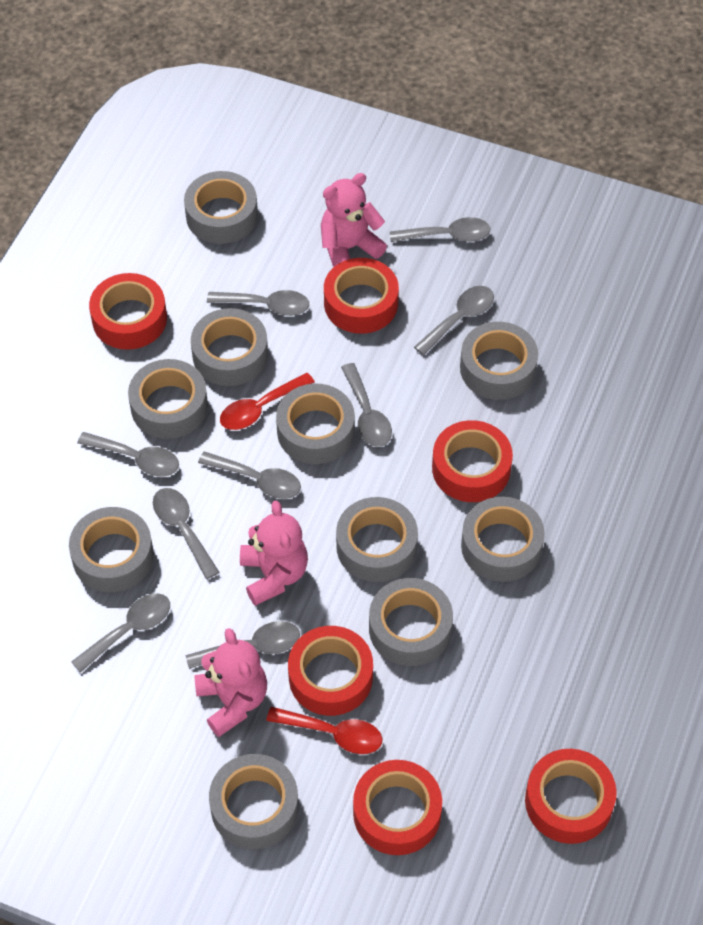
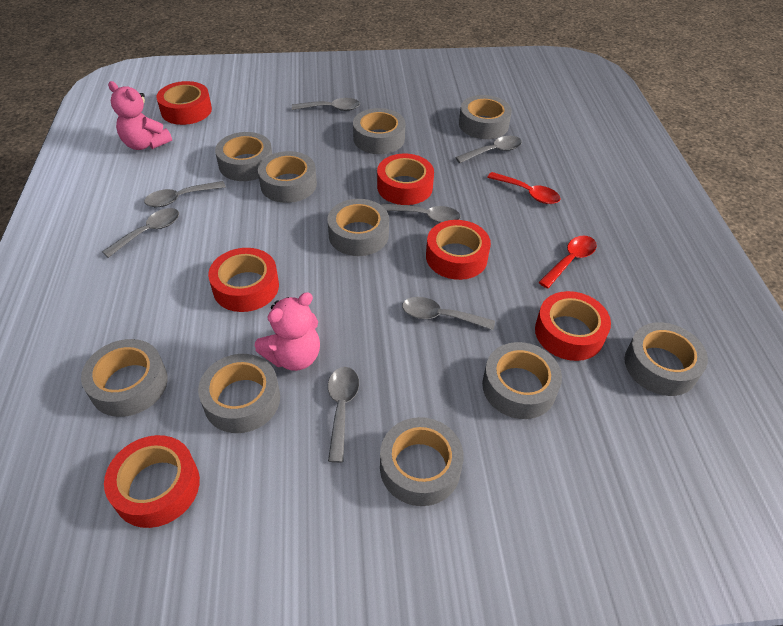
grey spoon: [71,593,170,673] [77,432,179,477] [153,488,220,579] [186,621,300,669] [198,451,301,499] [207,290,309,316] [341,363,392,447] [390,217,491,242] [414,286,494,355] = 9 -> [102,208,179,258] [144,181,226,207] [292,98,360,111] [328,367,359,463] [381,203,461,223] [402,297,495,330] [455,136,522,163] = 7
pink teddy bear: [194,628,267,737] [240,501,308,606] [321,173,387,267] = 3 -> [108,81,172,150] [255,292,320,371] = 2

